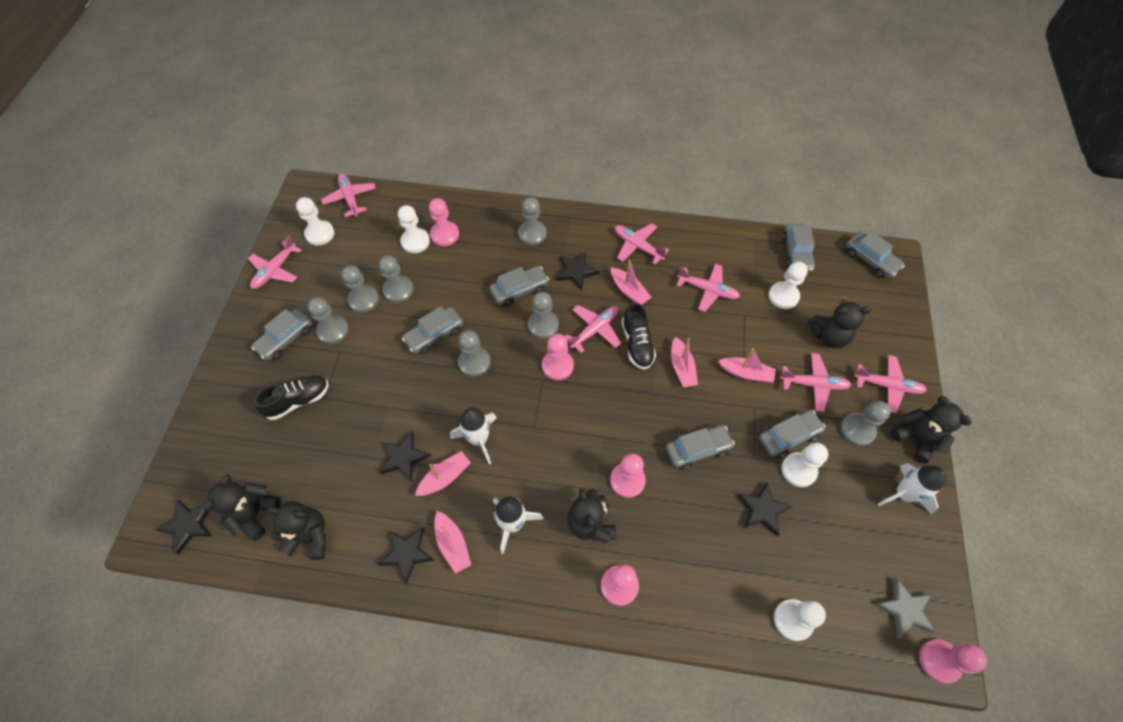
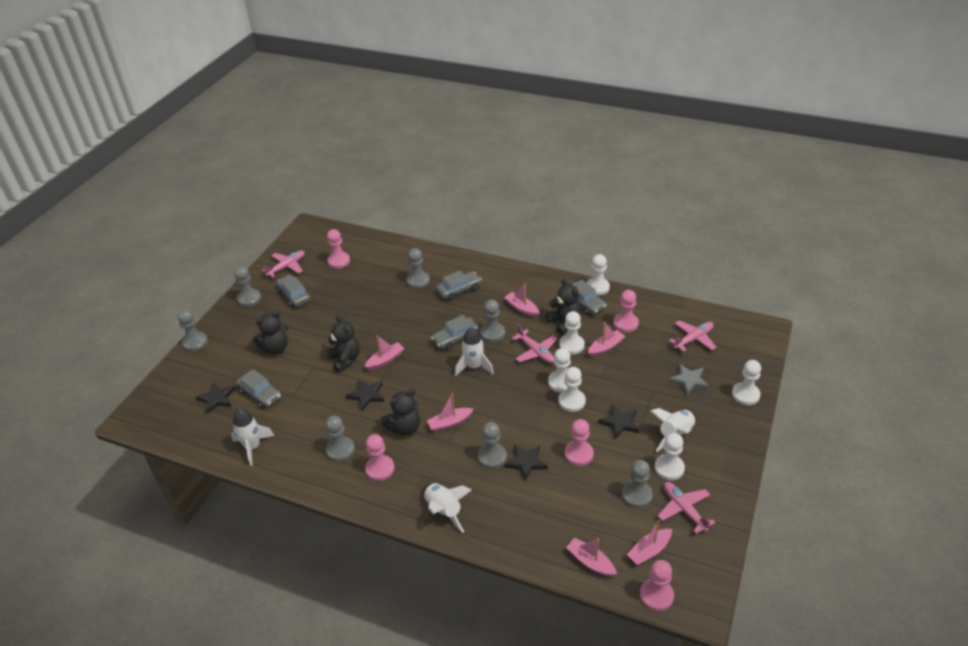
black shoe: [254,375,329,420] [622,302,656,370] = 2 -> none = 0
black star: [157,500,212,554] [378,527,434,584] [380,431,431,482] [557,252,600,290] [737,482,793,536] = 5 -> [195,382,236,414] [345,380,385,410] [504,445,548,481] [598,405,640,439] = 4
black teddy bear: [204,474,281,541] [267,501,326,560] [567,489,616,543] [808,300,872,348] [890,396,972,464] = 5 -> [253,310,288,354] [326,315,360,373] [382,389,420,435] [546,278,581,335] = 4
grey car: [251,308,313,360] [402,306,463,354] [489,266,549,306] [666,425,735,469] [759,410,826,458] [782,224,815,272] [846,231,905,278] = 7 -> [236,369,281,408] [276,275,310,307] [431,315,479,350] [436,271,482,301] [572,279,606,315] = 5
pink boat: [415,451,471,496] [434,511,471,574] [611,260,652,305] [671,337,698,387] [718,348,776,383] = 5 -> [364,335,405,370] [427,394,474,432] [504,283,539,317] [566,538,617,577] [588,322,625,357] [627,520,672,565] = 6
pink plane: [248,236,301,289] [321,173,376,217] [565,305,621,353] [615,223,669,265] [676,264,740,312] [780,353,851,412] [854,355,927,413] = 7 -> [262,250,305,277] [512,325,557,363] [658,482,716,534] [669,320,716,352] = 4
white pawn: [296,197,334,245] [398,205,430,253] [768,262,808,309] [774,599,826,641] [781,443,828,487] = 5 -> [548,348,571,393] [558,367,586,412] [559,311,585,354] [587,254,610,295] [655,433,685,480] [732,360,761,405] = 6
white rocket: [450,407,497,464] [493,497,543,554] [878,463,946,514] = 3 -> [231,408,274,466] [423,483,472,533] [455,327,494,376] [651,408,696,452] = 4

